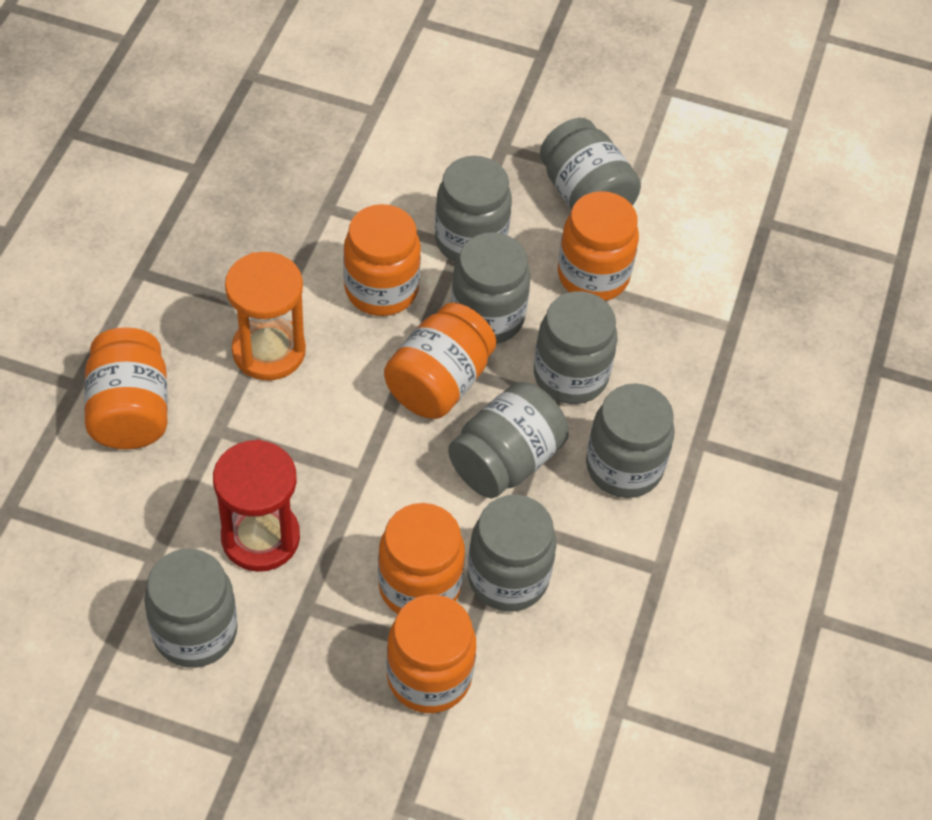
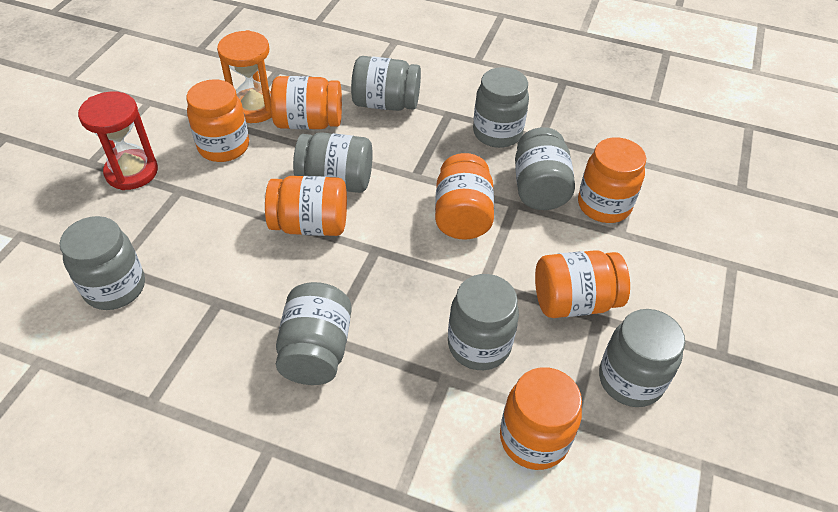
orange jar: [84,327,168,449] [343,204,421,316] [378,503,465,614] [384,303,496,419] [386,594,476,713] [558,191,639,301] = 6 -> [186,79,249,162] [265,176,347,236] [270,76,342,129] [435,153,494,240] [500,367,582,470] [535,250,630,318] [578,137,646,223] = 7

